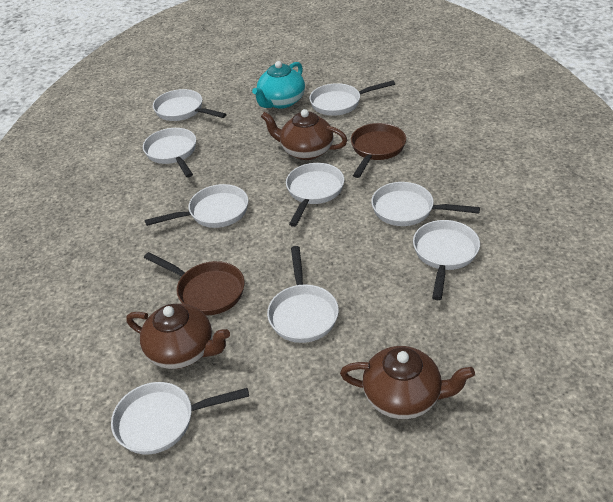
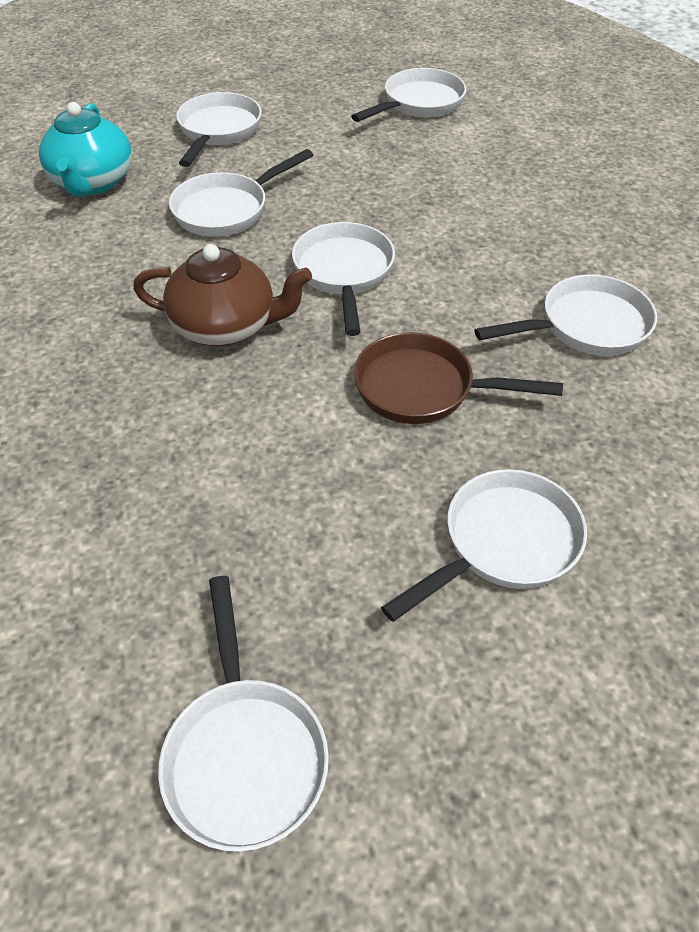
brown pan: [144,252,245,315] [351,123,406,178] = 2 -> [354,332,563,424] = 1
brown teapot: [126,304,230,369] [261,109,347,160] [340,346,475,419] = 3 -> [133,244,312,346] = 1
white pan: [111,382,249,455] [143,128,196,177] [145,184,248,228] [153,89,226,121] [267,246,339,343] [286,163,344,227] [310,80,395,116] [371,182,480,226] [413,220,480,300] = 9 -> [158,576,329,852] [169,149,313,237] [176,92,262,167] [292,222,395,336] [351,68,466,122] [381,469,587,622] [474,275,657,356] = 7

